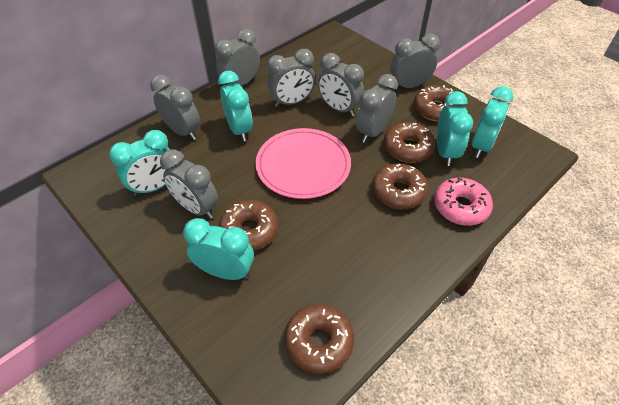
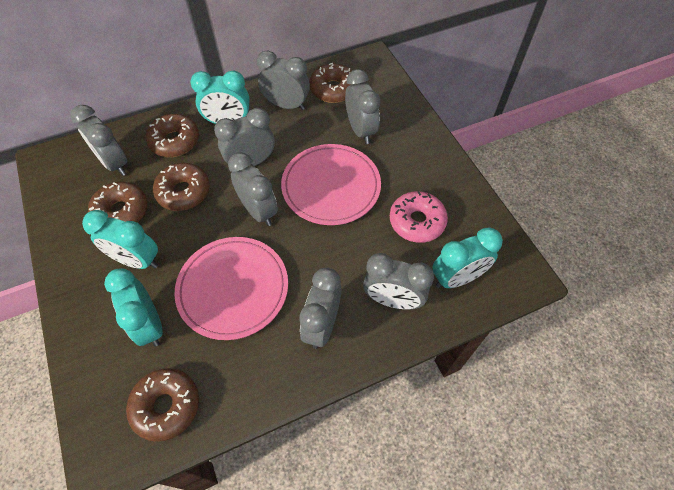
pink plate: [256,128,351,199] = 1 -> [174,237,288,340] [281,144,381,225] = 2
turquoise clock: [109,130,170,196] [183,218,254,280] [218,71,253,142] [437,91,473,166] [472,86,514,158] = 5 -> [82,210,158,269] [104,268,163,347] [191,71,250,124] [432,227,503,288] = 4

